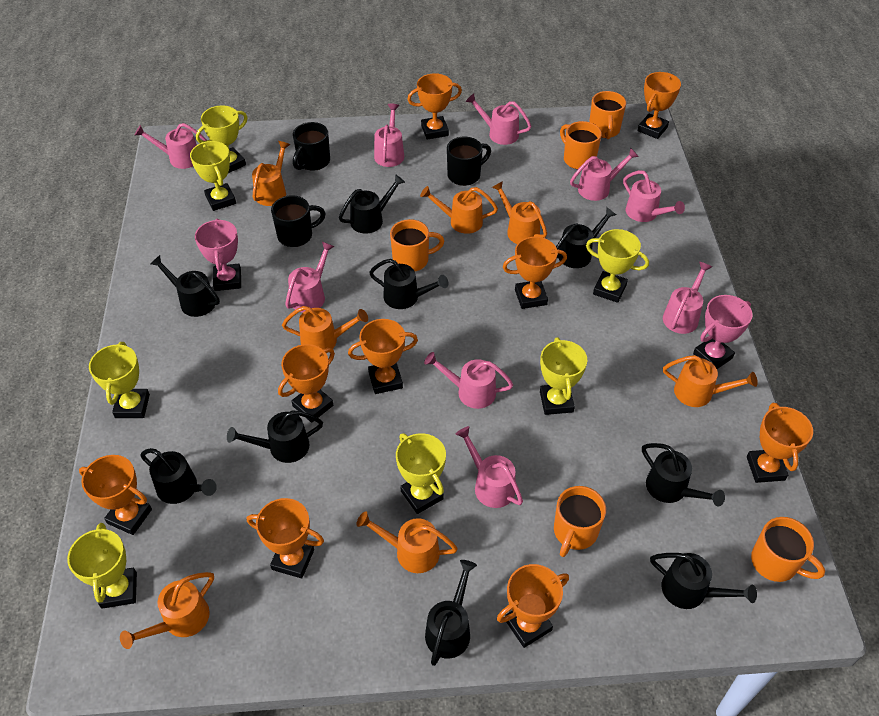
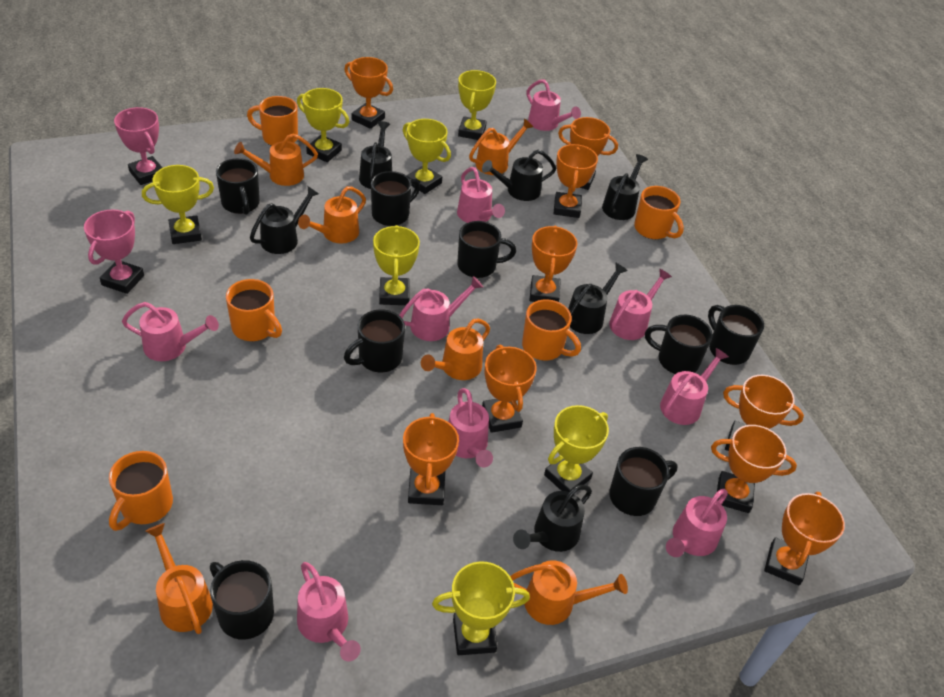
black mug: [271,195,326,247] [293,122,330,171] [447,137,491,186] = 3 -> [210,560,274,640] [216,158,260,215] [344,309,405,372] [371,171,420,226] [457,221,516,278] [609,447,678,516] [645,315,713,374] [708,305,764,365] = 8
black watering can: [140,448,217,504] [150,255,220,317] [227,410,323,463] [339,174,405,233] [369,259,448,309] [425,560,477,666] [556,207,616,268] [642,443,725,507] [650,553,757,609] = 9 -> [250,186,319,254] [359,121,392,189] [482,149,556,201] [513,485,592,552] [568,262,628,334] [602,154,648,220] = 6
orange watering can: [120,572,214,649] [252,141,290,206] [282,306,368,353] [356,511,458,573] [420,186,498,234] [492,181,547,244] [663,355,758,407] = 7 -> [145,523,213,634] [234,133,318,186] [298,186,366,243] [421,318,490,380] [469,119,533,175] [510,560,628,625] = 6

